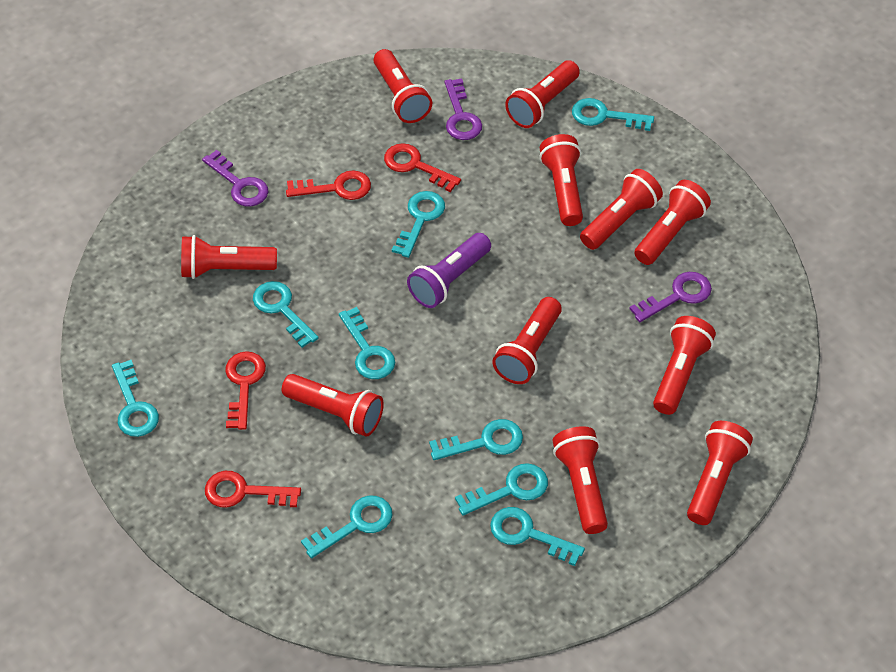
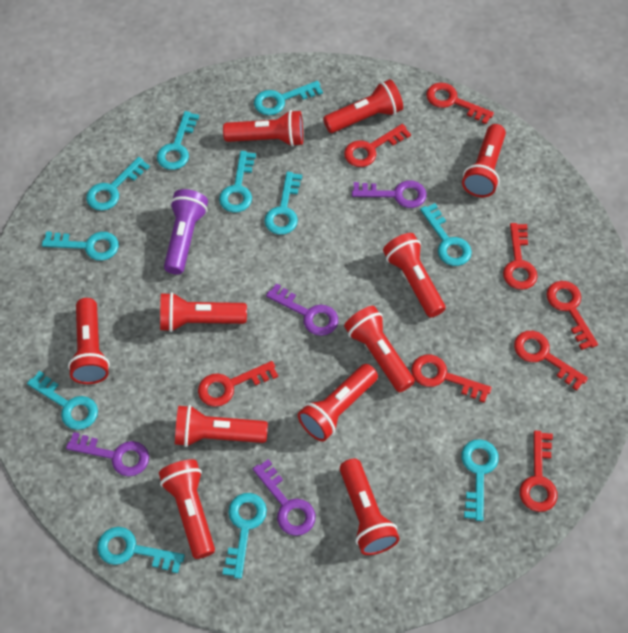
purple key: [202,150,268,207] [444,78,482,140] [629,272,712,322] = 3 -> [66,432,149,476] [253,459,315,536] [266,283,338,336] [352,180,427,208] = 4
red key: [205,471,301,508] [225,351,266,430] [286,170,371,200] [384,143,461,192] = 4 -> [198,361,278,407] [344,124,411,167] [411,355,492,403] [426,82,494,124] [503,223,538,290] [514,331,588,391] [520,431,558,512] [546,281,598,350] = 8
turquoise key: [112,360,159,437] [253,281,318,348] [301,496,393,558] [339,307,395,379] [392,191,445,258] [429,419,523,460] [455,463,548,516] [490,507,585,566] [572,98,654,131] = 9 -> [27,371,98,430] [42,231,119,261] [86,157,150,211] [97,527,185,573] [157,111,199,170] [219,151,256,213] [222,493,267,579] [254,81,323,115] [264,172,302,235] [420,203,472,266] [461,439,499,521] = 11

